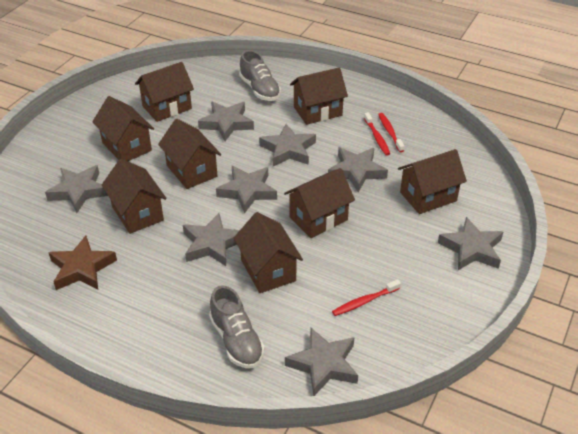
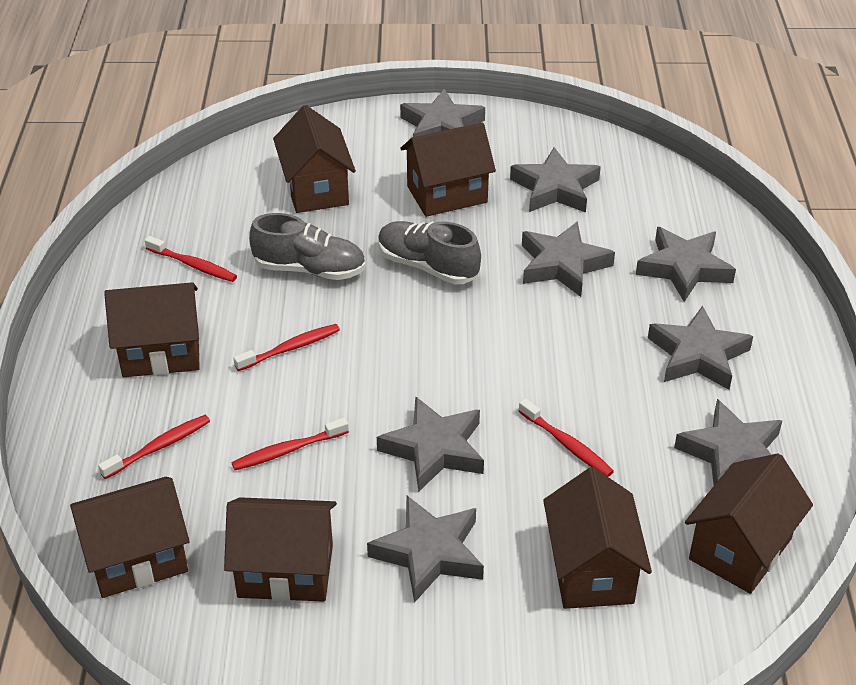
brown house: [92,96,154,161] [102,159,167,234] [135,62,194,122] [158,119,221,189] [234,212,303,293] [284,168,355,238] [290,68,348,125] [398,149,467,214] = 8 -> [70,477,190,598] [104,282,200,377] [224,497,337,602] [273,105,356,213] [400,122,496,217] [543,467,652,609] [685,453,813,594] = 7
brown star: [48,235,117,290] = 1 -> none = 0
red toothbrush: [332,279,401,316] [364,112,390,156] [378,113,405,152] = 3 -> [98,415,210,479] [145,236,237,282] [231,418,349,470] [233,324,340,371] [519,398,614,477] = 5

